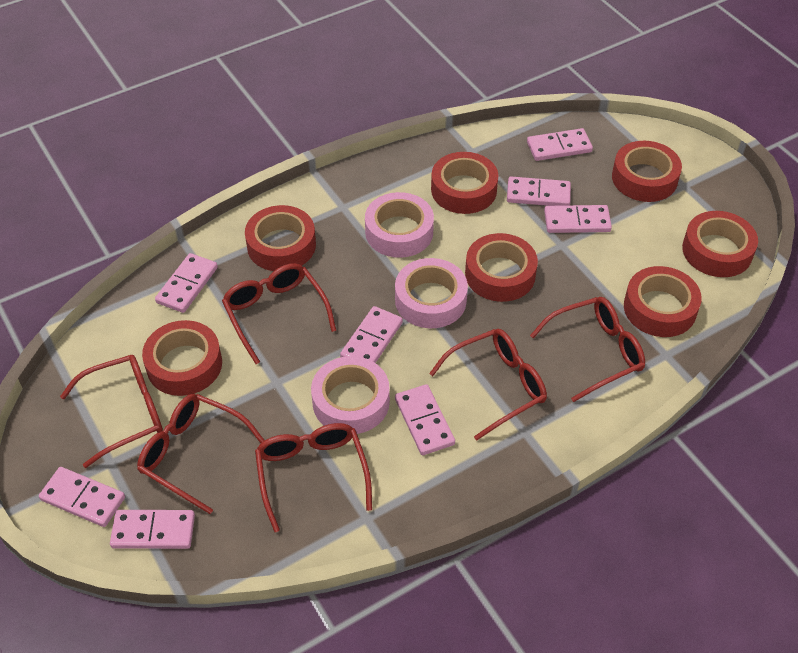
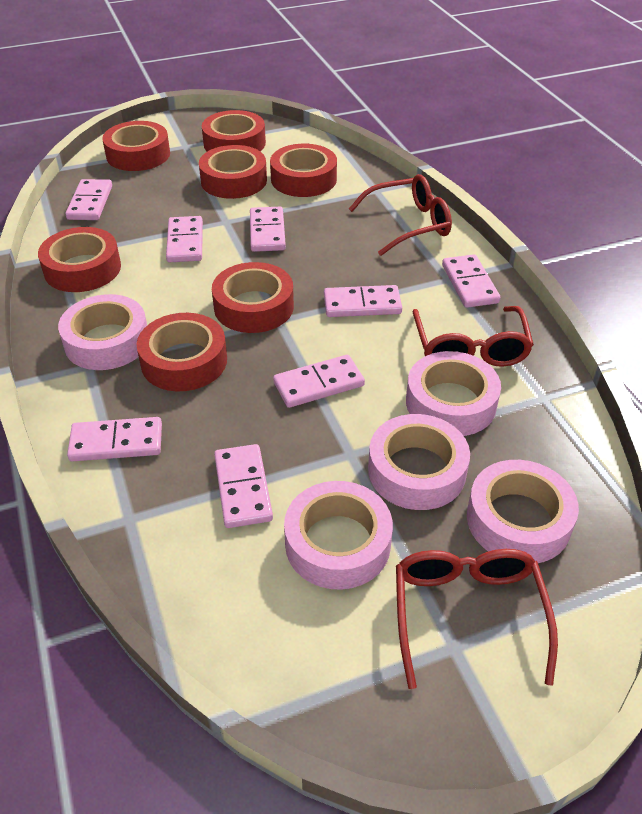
pink tape: [311,356,390,434] [365,192,434,258] [395,258,468,328] = 3 -> [58,294,147,370] [284,481,393,590] [368,414,470,510] [406,351,501,436] [467,460,579,563] = 5
red glasses: [60,355,163,468] [137,394,265,514] [222,263,336,364] [255,423,372,532] [429,329,547,440] [530,297,645,402] = 6 -> [349,174,452,256] [396,549,558,689] [412,306,534,367] = 3

